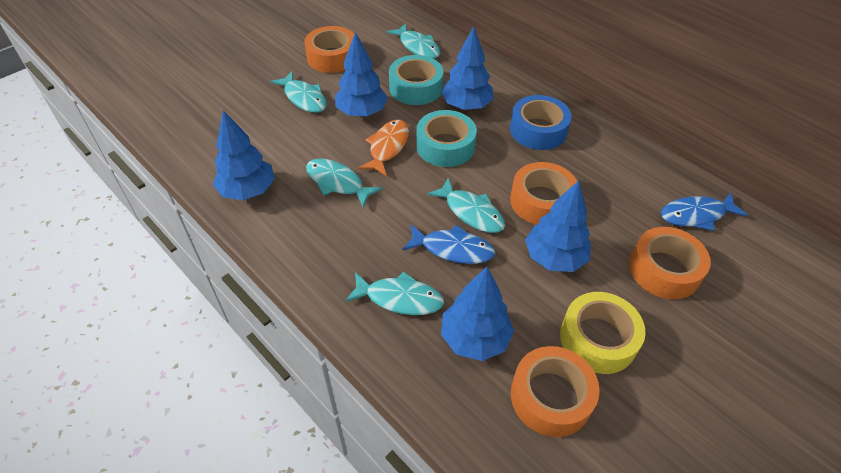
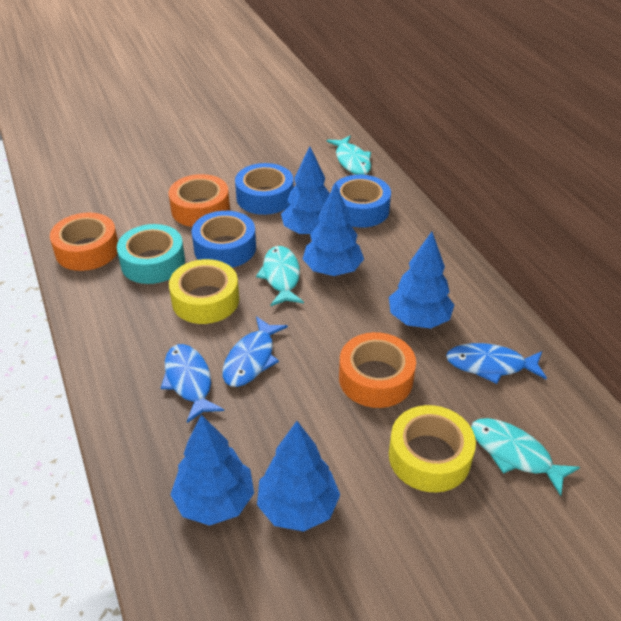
blue fish: [402,224,495,264] [661,193,748,231] = 2 -> [161,344,224,423] [222,316,288,387] [446,343,547,384] = 3
blue tape: [510,95,572,150] = 1 -> [192,211,256,268] [235,163,293,215] [332,175,391,228] = 3
orange fish: [358,120,409,176] = 1 -> none = 0
orange tape: [304,26,354,73] [510,162,577,225] [511,346,600,437] [629,227,711,299] = 4 -> [50,213,118,271] [169,174,230,227] [339,332,416,408] = 3
turquoise fish: [270,71,327,113] [306,158,382,207] [345,271,444,315] [387,23,440,59] [427,178,505,233] = 5 -> [256,246,304,306] [326,136,371,175] [471,418,580,496] = 3
turquoise tape: [389,55,443,105] [416,110,477,167] = 2 -> [117,224,185,284] = 1
yellow tape: [560,292,645,374] = 1 -> [169,259,239,324] [389,405,476,492] = 2

